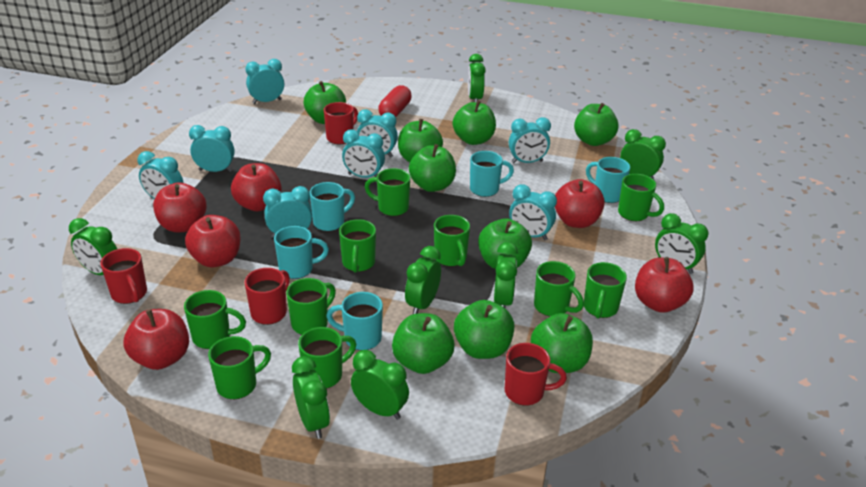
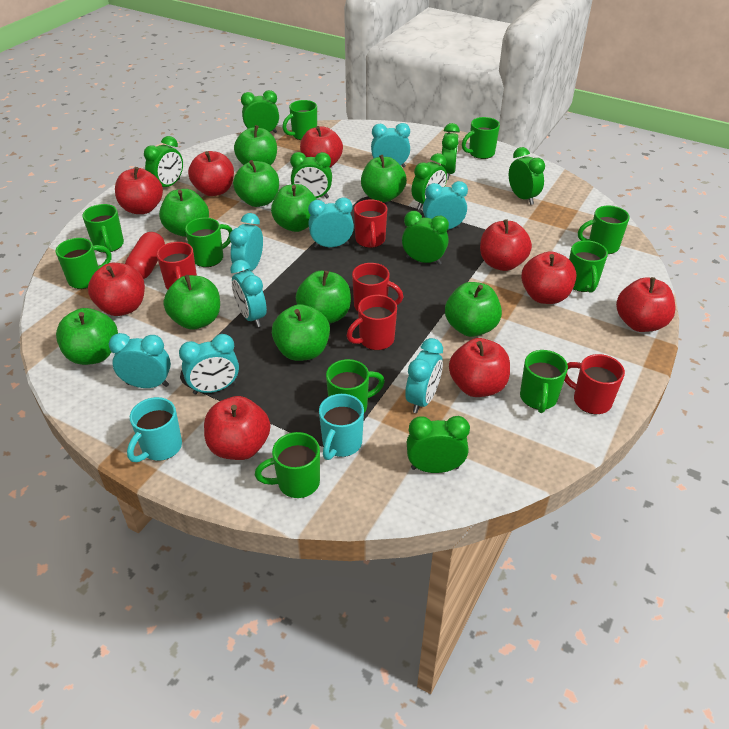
green apple: [303,81,346,124] [392,313,455,374] [398,119,443,162] [409,144,456,192] [453,100,496,145] [454,300,514,359] [478,218,532,269] [531,313,593,373] [574,103,619,146] = 9 -> [56,308,118,365] [159,189,209,237] [163,275,220,330] [233,160,279,207] [234,125,277,166] [271,184,317,232] [272,304,330,361] [296,271,351,324] [361,155,407,202] [445,282,502,337] = 10
red apple: [123,309,189,370] [153,182,207,232] [185,215,241,267] [231,163,282,211] [555,179,605,228] [635,257,694,313] = 6 -> [88,263,145,316] [115,167,163,214] [188,151,234,196] [204,396,270,460] [300,126,343,168] [449,338,510,397] [480,219,532,271] [521,251,576,304] [616,277,676,332] = 9
red mug: [100,248,147,304] [244,268,290,325] [324,102,358,144] [505,343,567,406] = 4 -> [156,242,197,289] [347,295,397,350] [352,263,404,311] [354,199,387,248] [564,354,625,414] = 5
turquoise mug: [274,226,329,279] [310,182,355,231] [326,292,383,350] [470,151,514,197] [586,157,630,203] = 5 -> [127,397,182,462] [319,394,364,460] = 2

